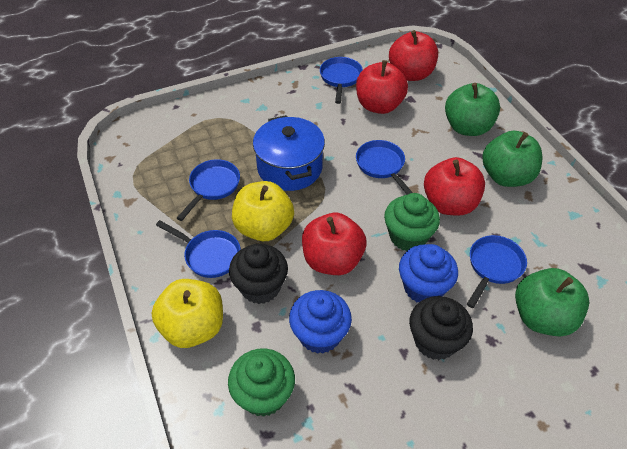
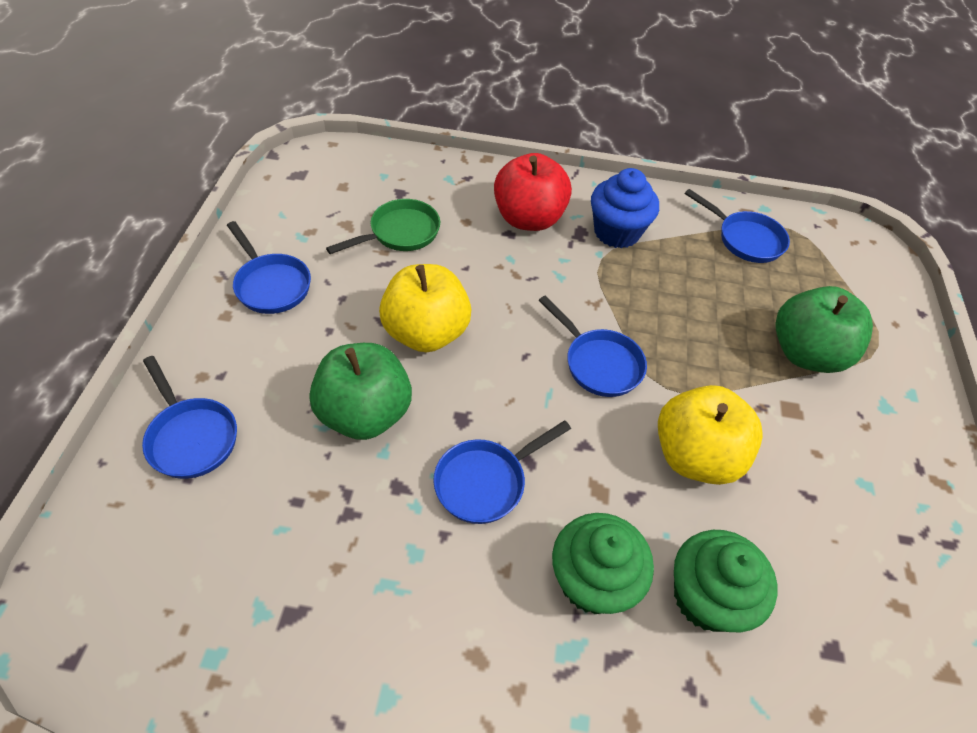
black cupcake: [229,244,288,304] [409,296,473,360] = 2 -> none = 0
blue cupcake: [289,290,352,354] [399,244,458,302] = 2 -> [591,168,659,249] = 1
blue pot: [253,115,325,191] = 1 -> none = 0
green apple: [445,83,500,136] [482,131,542,187] [515,268,589,337] = 3 -> [309,343,412,440] [775,286,873,373] = 2
green pan: none = 0 -> [326,199,440,254] = 1
red apple: [302,213,366,275] [356,60,408,114] [389,30,438,81] [424,157,485,216] = 4 -> [494,153,572,231] = 1

